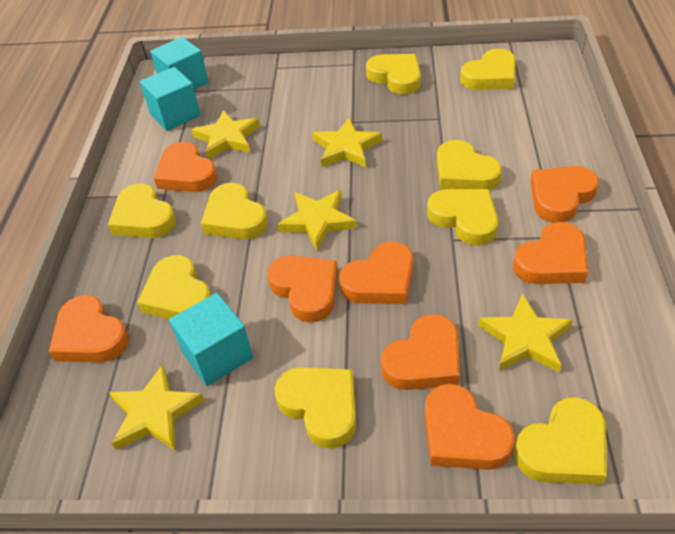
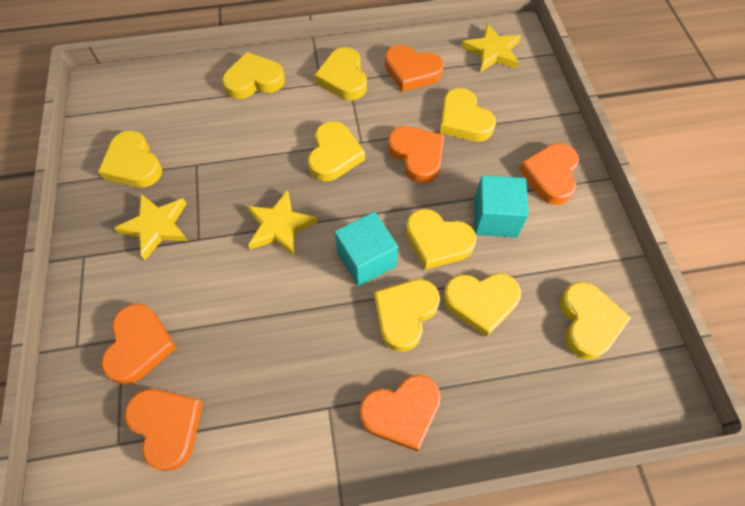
orange heart: [49,295,129,362] [154,142,217,192] [267,255,338,322] [339,242,413,304] [381,314,460,390] [425,384,515,470] [513,222,588,284] [530,166,599,223] = 8 -> [101,303,177,384] [124,389,203,471] [360,374,441,452] [385,45,444,92] [388,126,444,183] [519,143,579,205] = 6
turquoise cube: [140,67,201,131] [150,37,209,90] [169,293,253,386] = 3 -> [335,212,398,286] [474,175,529,238] = 2
yellow star: [109,364,205,451] [191,110,260,159] [277,190,357,250] [312,118,382,168] [478,293,573,372] = 5 -> [114,194,188,260] [247,190,317,256] [461,24,521,72] = 3

